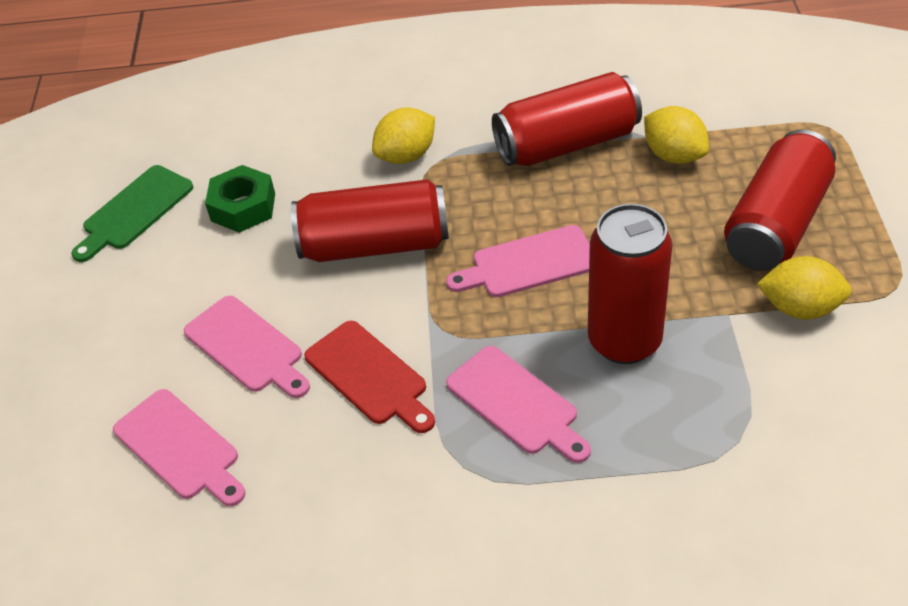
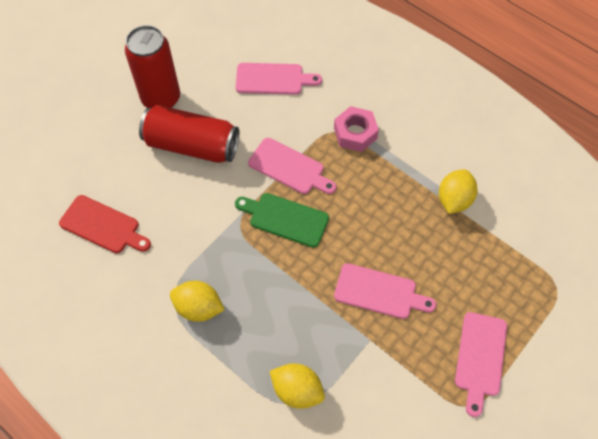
green nut: [205,165,275,233] = 1 -> none = 0
pink nut: none = 0 -> [334,106,379,152] = 1
red can: [291,179,449,262] [492,72,642,166] [588,204,672,364] [724,129,836,271] = 4 -> [125,25,180,108] [139,105,239,163] = 2

